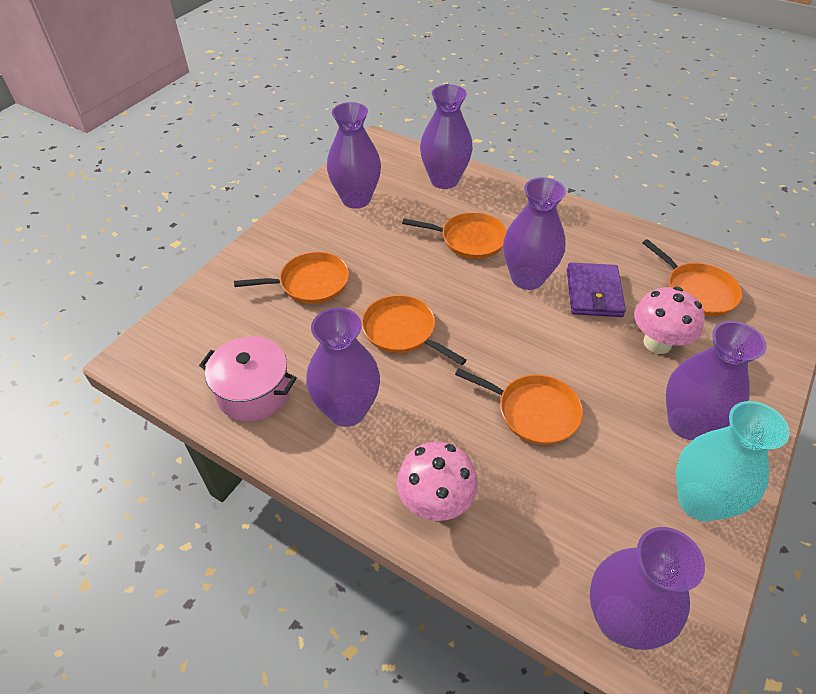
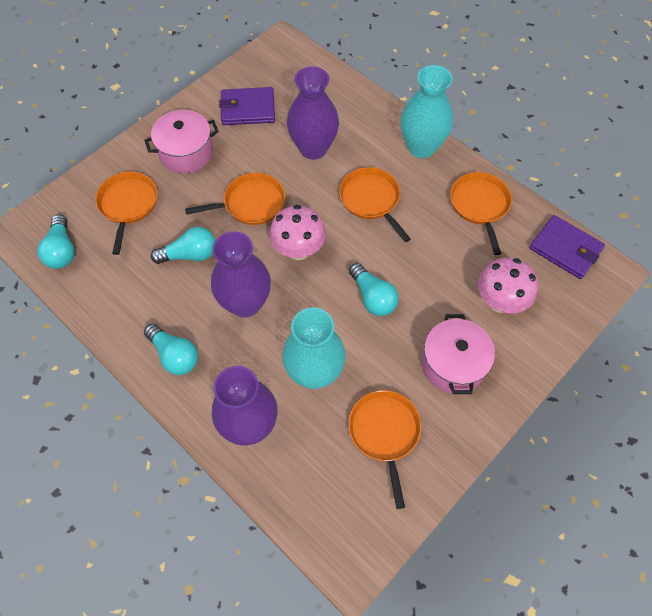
pink pot: [199,336,297,422] = 1 -> [144,110,219,173] [422,314,495,394] = 2
purple vase: [306,308,380,427] [327,102,381,209] [420,85,473,189] [503,177,566,290] [590,527,705,650] [666,321,767,440] = 6 -> [211,231,271,318] [212,366,278,445] [287,66,339,160] = 3
purple wallet: [567,262,626,317] = 1 -> [219,87,275,125] [529,215,605,279] = 2
turquoise light bulb: none = 0 -> [38,215,75,269] [144,324,198,375] [151,227,215,264] [349,263,399,316] = 4
turquoise vase: [676,401,790,521] = 1 -> [283,308,346,389] [400,65,453,158] = 2

